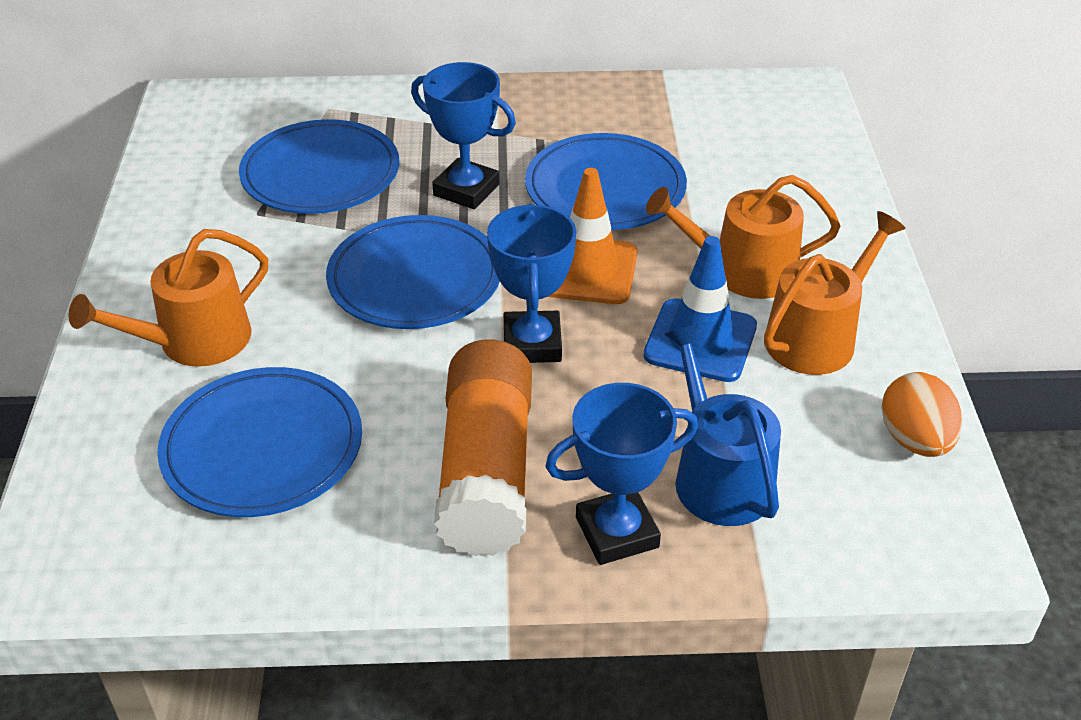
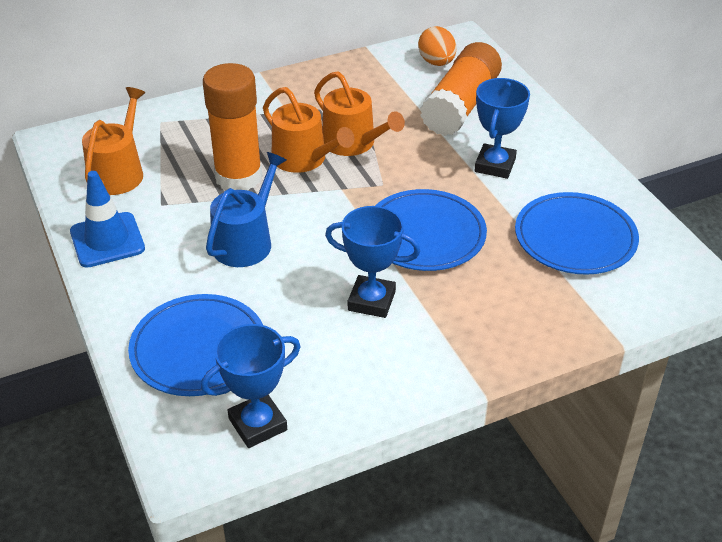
blue plate: [157,367,362,517] [239,119,400,214] [326,215,500,329] [525,133,687,230] = 4 -> [128,294,263,396] [375,189,487,271] [515,192,639,275] = 3
orange glue stick: [434,339,532,556] = 1 -> [203,63,263,191] [420,42,502,136] = 2
orange traffic cone: [548,168,637,304] = 1 -> none = 0

